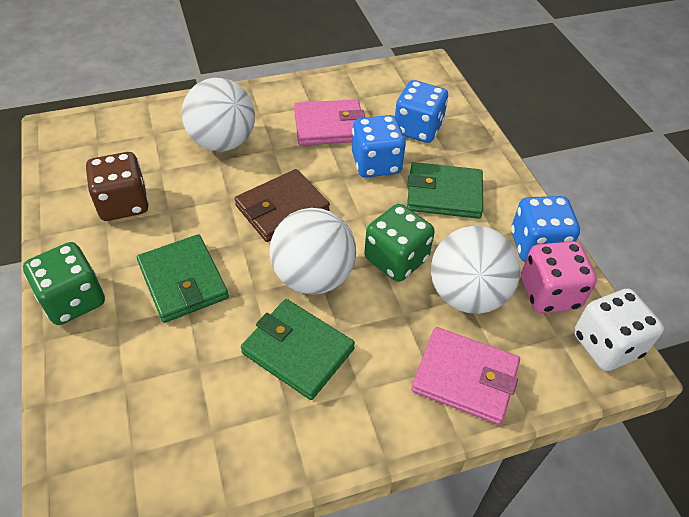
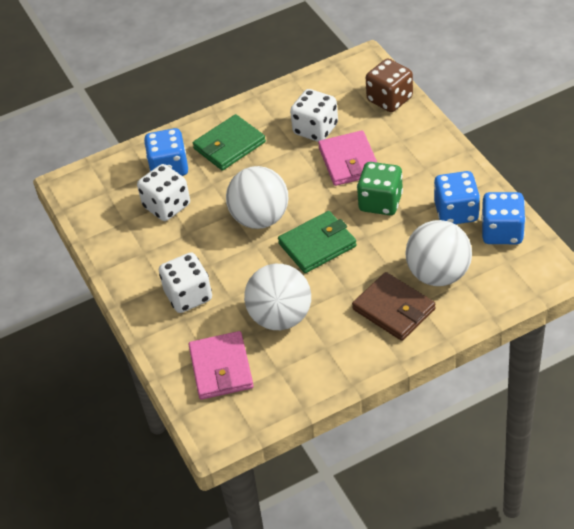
green dice: [23,242,105,325] [364,204,435,282] = 2 -> [357,162,403,215] = 1
green wallet: [137,234,229,323] [241,299,355,400] [407,162,483,219] = 3 -> [193,114,266,171] [278,211,357,273] = 2
pink dice: [521,241,597,313] = 1 -> none = 0
white dice: [574,289,664,371] = 1 -> [137,164,190,221] [159,252,212,313] [290,89,338,142] = 3

